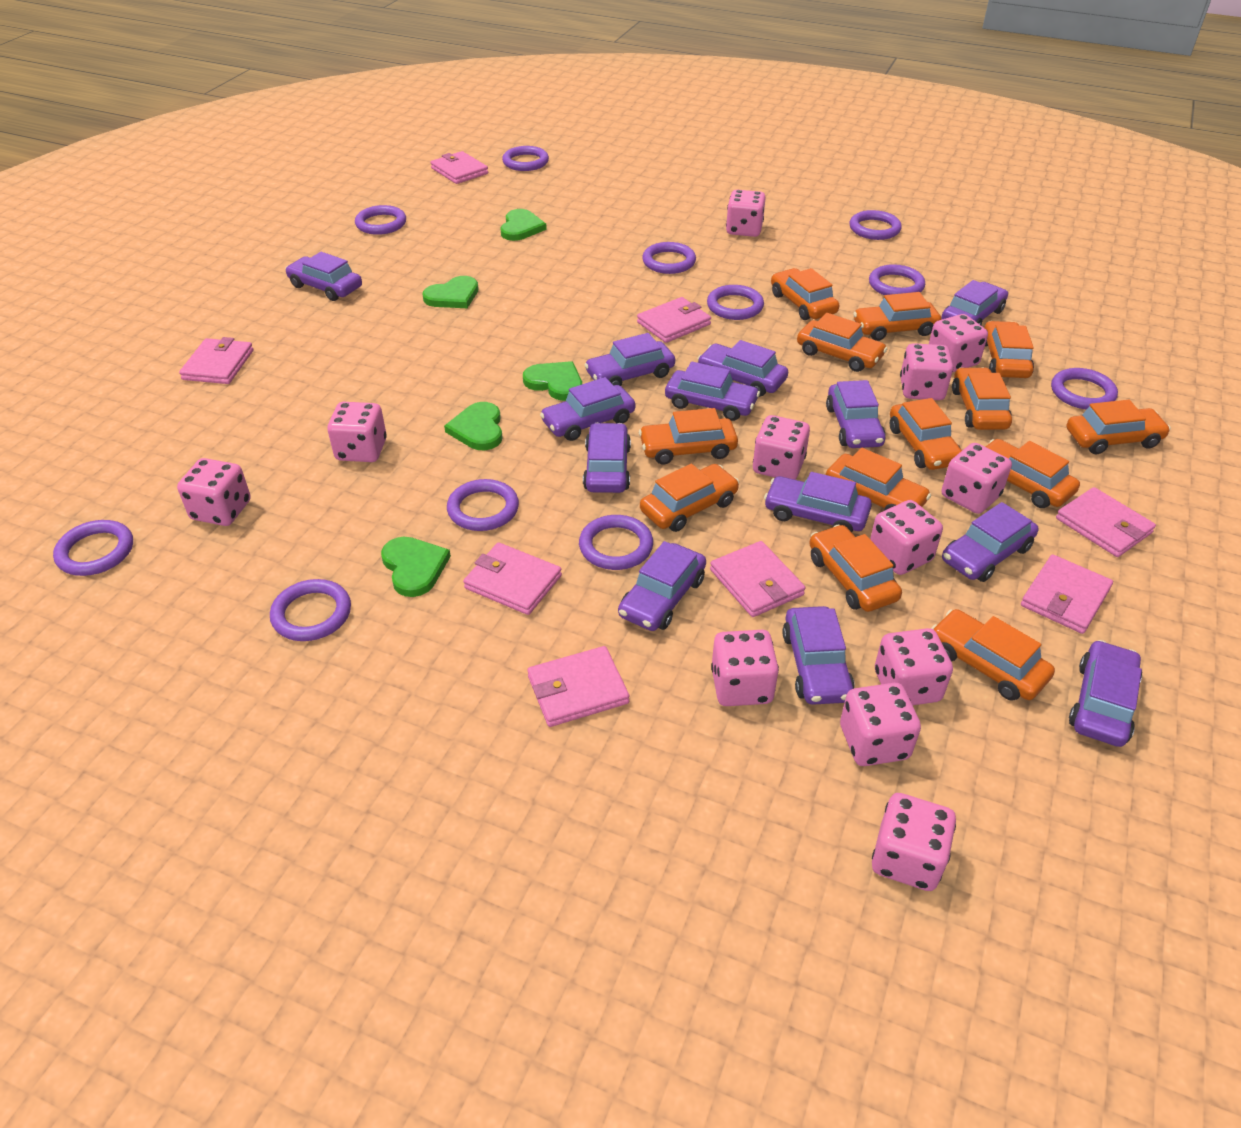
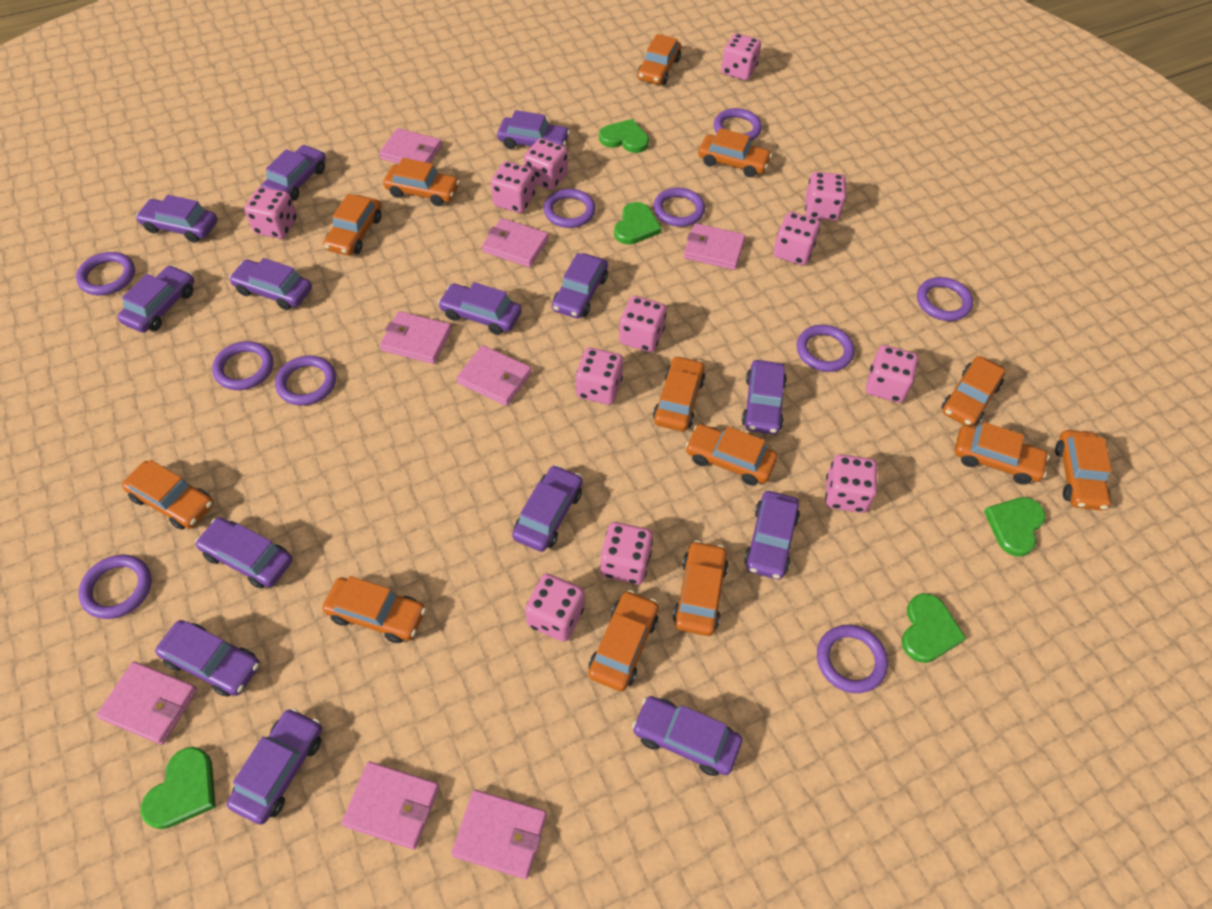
purple car: [285,252,362,301] [540,377,635,441] [583,423,631,493] [585,333,675,386] [618,541,706,631] [665,362,760,421] [697,340,788,397] [764,472,872,532] [782,606,855,705] [826,380,886,448] [942,280,1008,325] [942,502,1038,582] [1069,640,1142,747] = 13 -> [117,265,194,333] [136,195,217,243] [155,620,260,697] [195,517,293,589] [227,708,322,825] [229,258,312,310] [261,145,326,201] [438,282,522,335] [497,110,570,149] [512,465,583,552] [552,253,608,319] [632,696,742,776] [742,360,787,435] [744,491,800,579] = 14
purple ring: [53,520,133,576] [270,579,351,641] [355,205,406,235] [447,479,519,531] [502,146,549,171] [579,515,653,570] [642,242,696,274] [707,285,764,320] [850,210,902,240] [869,264,925,295] [1051,368,1118,409] = 11 -> [76,252,135,295] [79,555,152,619] [212,341,273,390] [275,356,336,406] [544,189,596,228] [653,188,705,227] [714,108,762,141] [797,325,855,372] [817,625,888,693] [917,277,973,321] = 10

